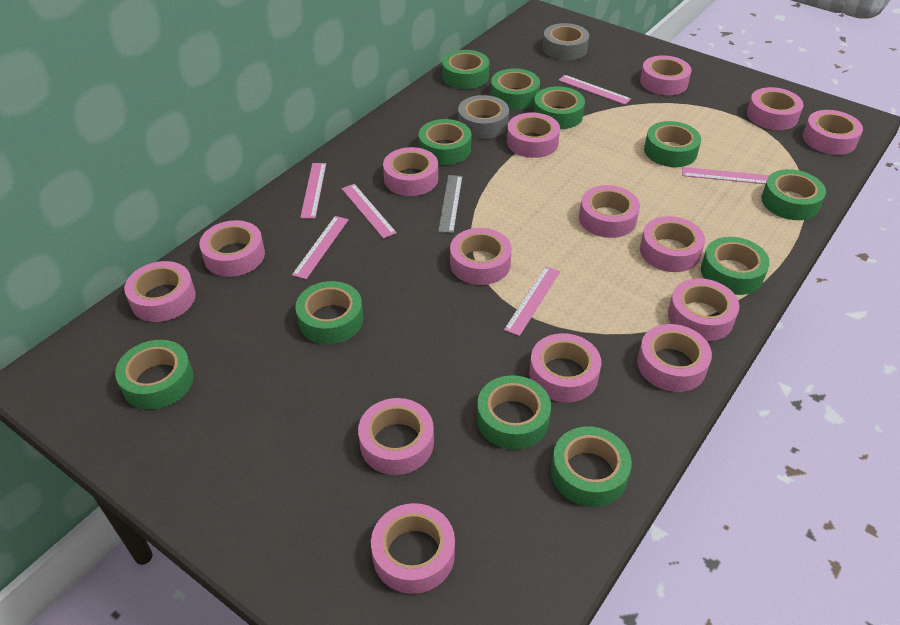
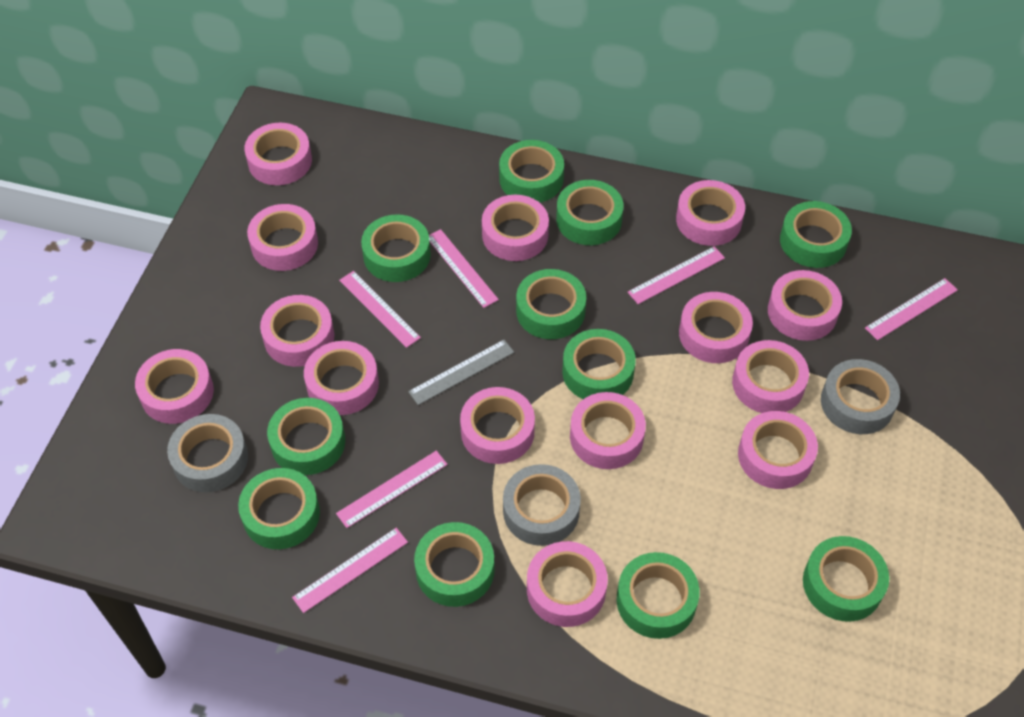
grey tape: [458,95,509,139] [543,23,589,60] = 2 -> [167,414,248,492] [503,464,581,546] [821,359,900,434] = 3
pink tape: [124,261,196,322] [199,220,265,277] [358,398,434,475] [371,503,455,594] [383,147,438,196] [450,228,512,285] [507,113,560,158] [529,333,601,402] [579,185,640,238] [637,324,712,392] [640,55,692,95] [640,216,705,272] [668,278,739,341] [747,87,803,130] [803,110,863,155] = 15 -> [135,349,214,424] [244,123,312,185] [247,204,318,271] [260,295,334,367] [304,341,379,415] [460,387,535,464] [482,195,549,261] [527,541,608,627] [570,392,646,469] [676,180,745,246] [679,292,753,363] [732,340,809,413] [738,411,818,489] [768,270,842,341] = 14

